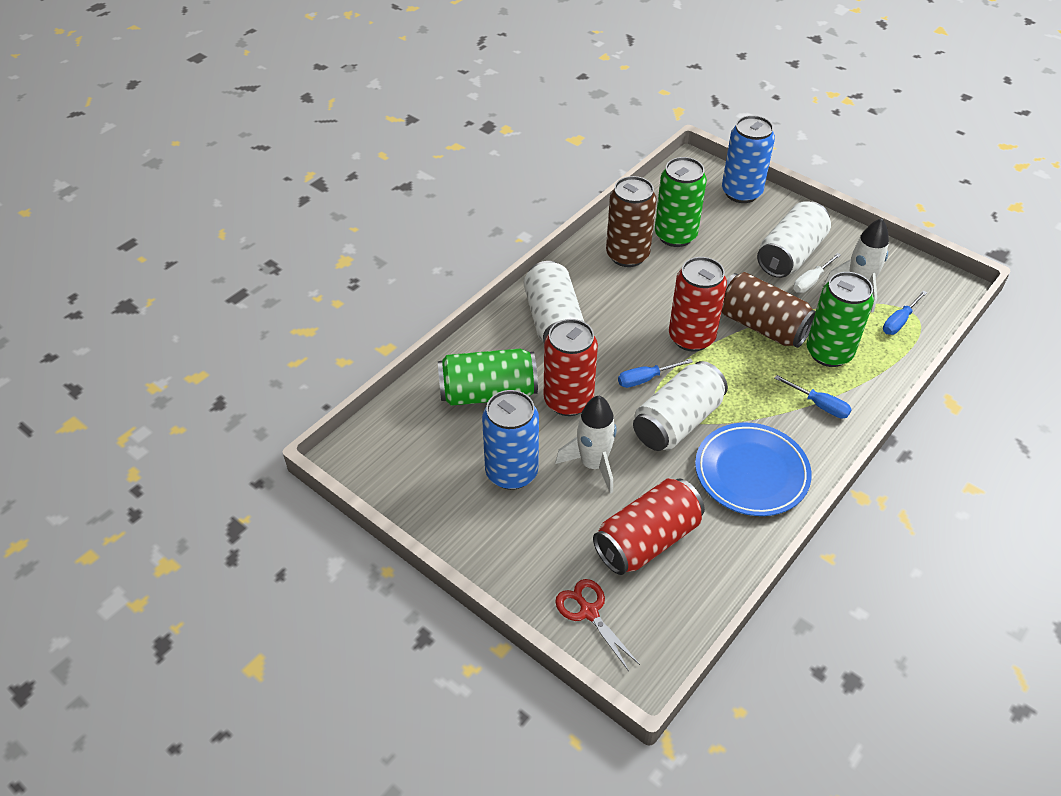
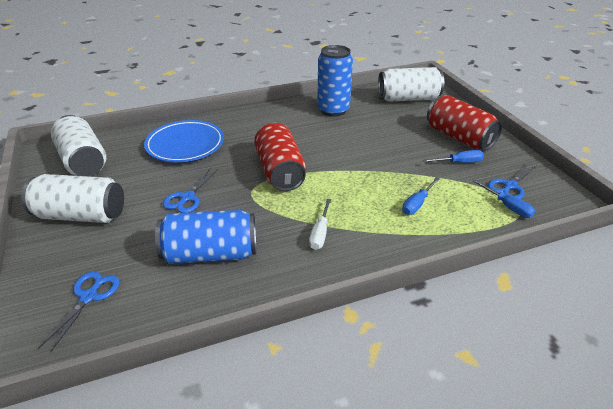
blue scissors: none = 0 -> [38,271,120,353] [163,169,218,213] [488,163,537,199] = 3
brown can: [606,176,657,267] [722,272,816,348] = 2 -> none = 0
green can: [438,349,538,406] [655,157,707,247] [806,272,874,367] = 3 -> none = 0
red can: [544,319,598,416] [593,478,705,575] [669,257,727,351] = 3 -> [254,123,306,191] [427,95,502,151] = 2
red scissors: [555,579,640,671] = 1 -> none = 0
white rocket: [555,396,617,494] [824,218,889,313] = 2 -> none = 0

